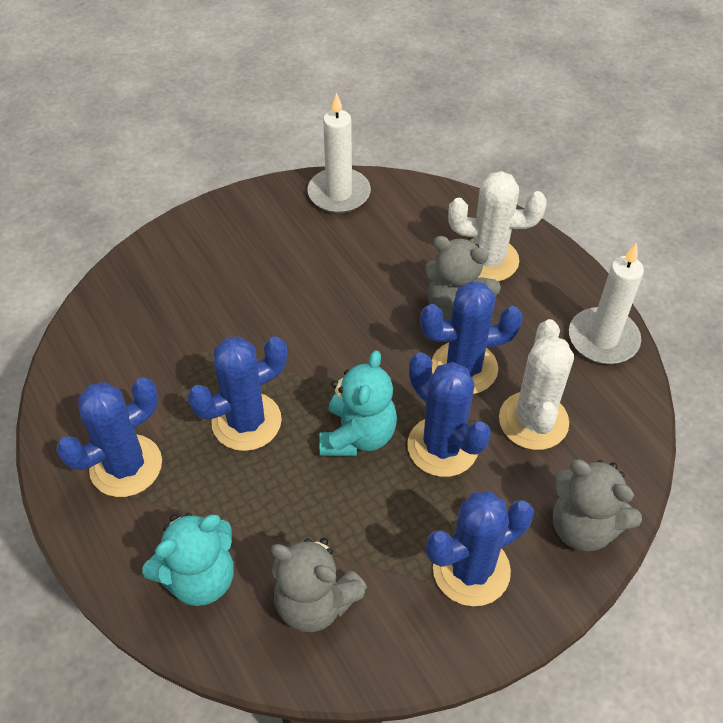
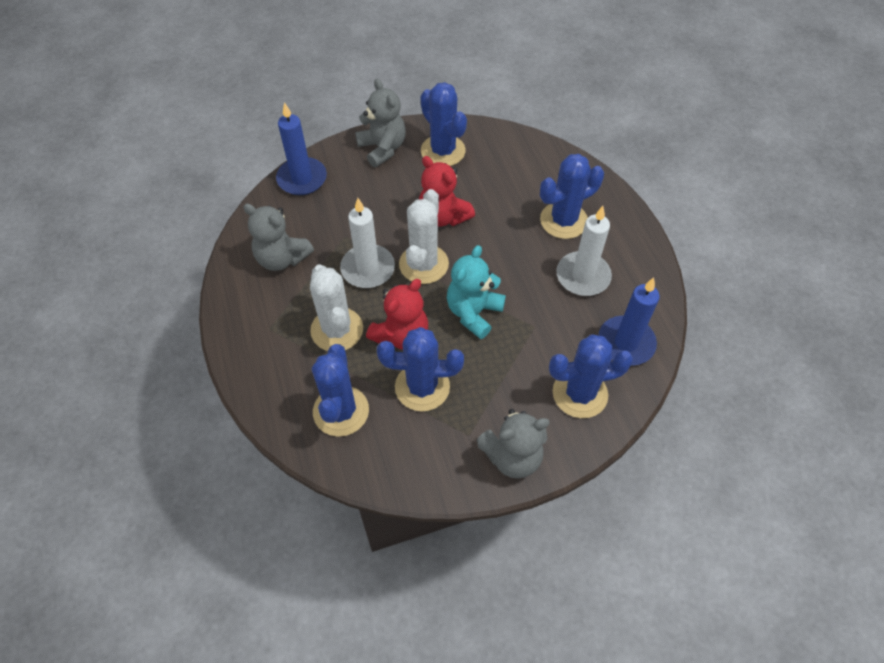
blue candle: none = 0 -> [276,102,327,195] [598,278,660,366] = 2
red teddy bear: none = 0 -> [366,279,428,350] [419,156,475,227] = 2
turquoise teddy bear: [142,513,234,606] [319,350,397,456] = 2 -> [447,245,506,339] = 1

